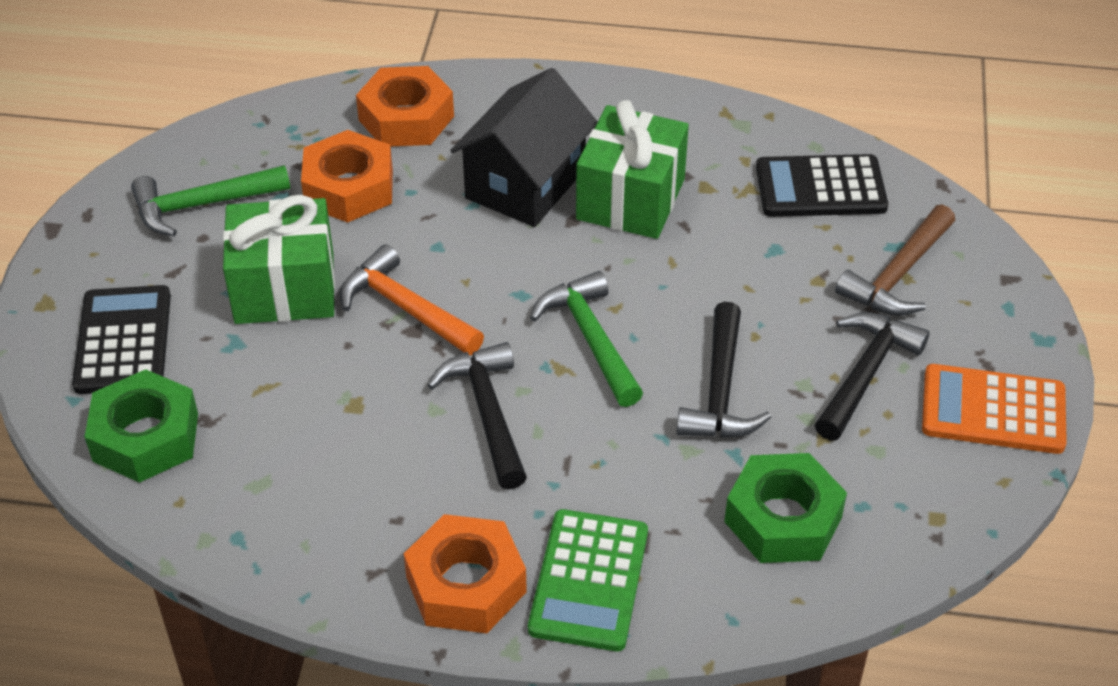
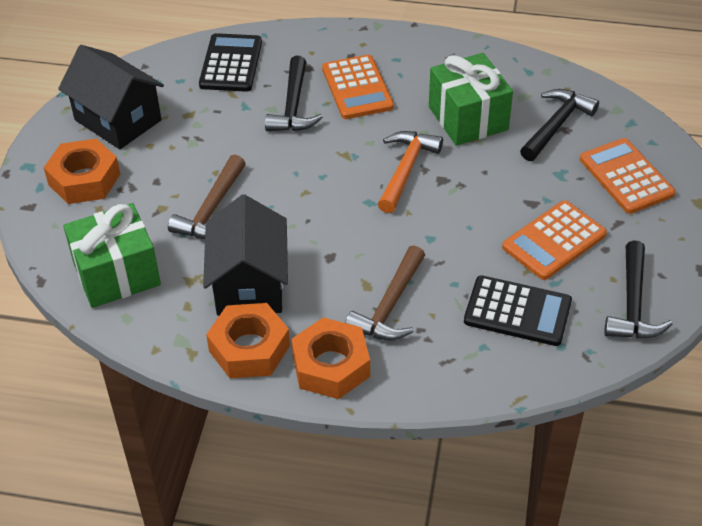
black house: [450,68,598,227] = 1 -> [58,45,164,149] [203,194,288,316] = 2
brown hammer: [835,204,955,316] = 1 -> [168,154,246,239] [345,245,425,340] = 2
green calculator: [528,509,648,651] = 1 -> none = 0
green hammer: [131,165,290,236] [530,271,643,407] = 2 -> none = 0
green nut: [85,369,198,483] [724,453,847,563] = 2 -> none = 0
orange calculator: [922,364,1067,454] = 1 -> [322,55,394,119] [502,200,607,280] [580,138,676,214] = 3

